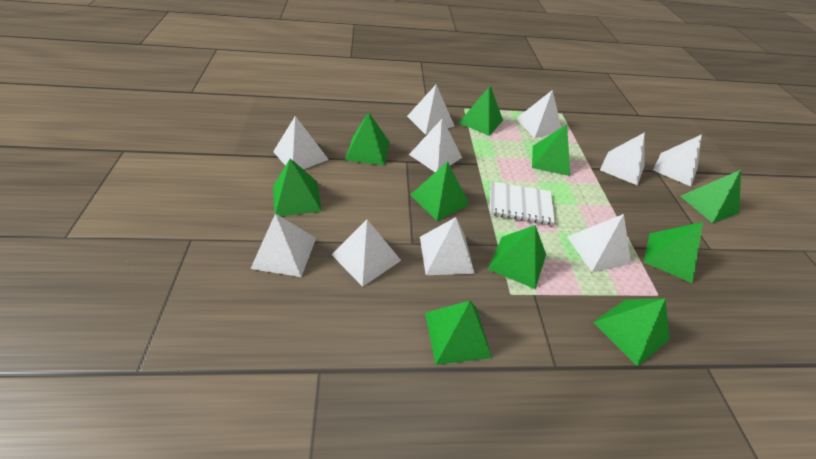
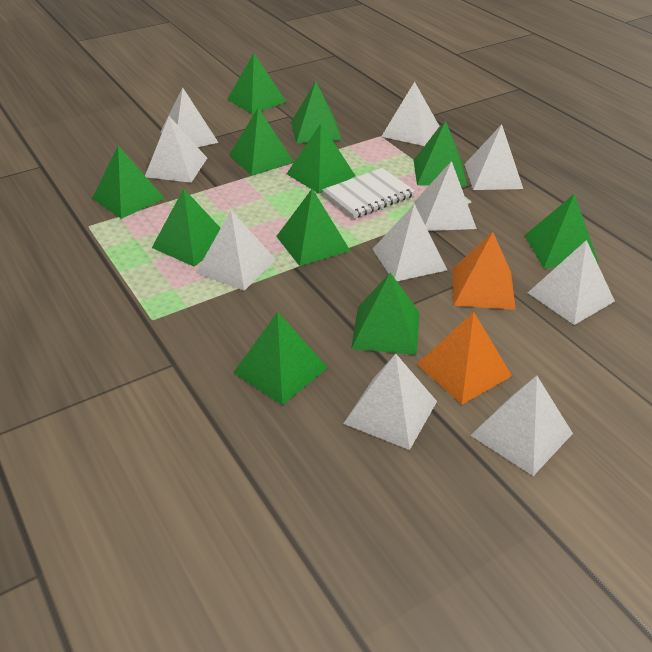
green pyramid: [273,158,322,216] [345,112,390,165] [410,161,470,221] [425,301,492,365] [459,86,503,136] [488,225,546,289] [532,124,570,176] [593,298,670,367] [644,222,703,283] [680,170,741,223] = 10 -> [93,146,165,219] [152,188,221,267] [227,53,286,114] [229,108,294,176] [233,312,328,405] [276,189,350,266] [287,123,356,194] [291,81,342,143] [351,273,420,355] [414,121,467,186] [524,194,599,268] = 11
orange pyramid: none = 0 -> [417,312,512,405] [452,232,516,310] = 2

